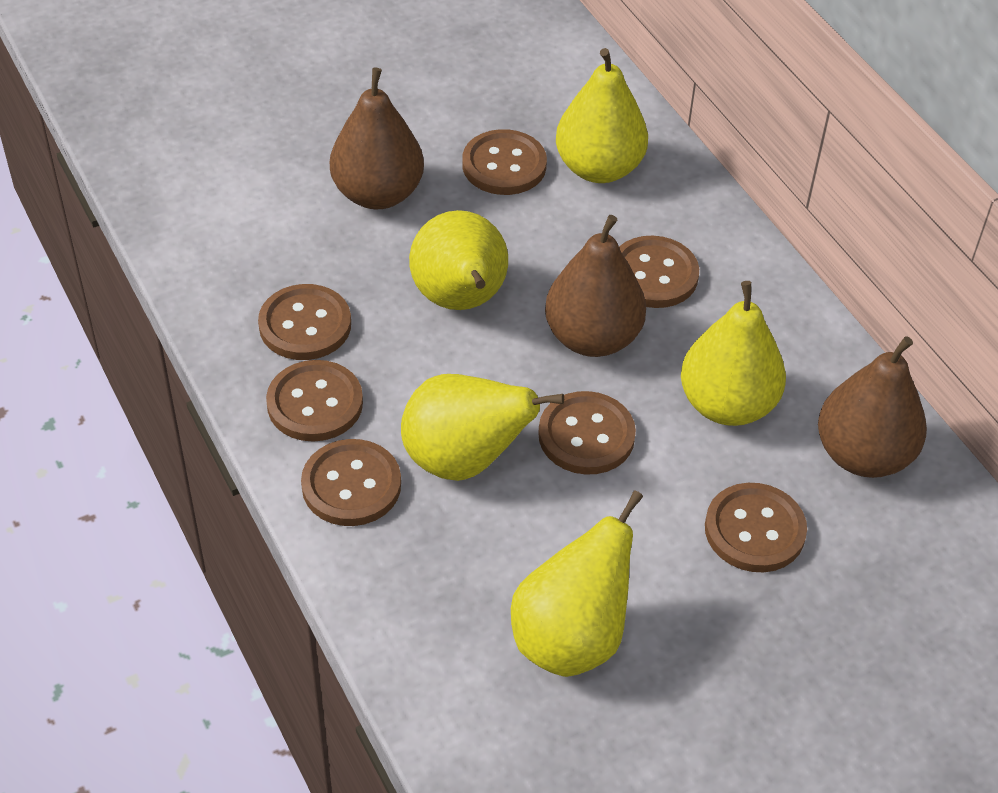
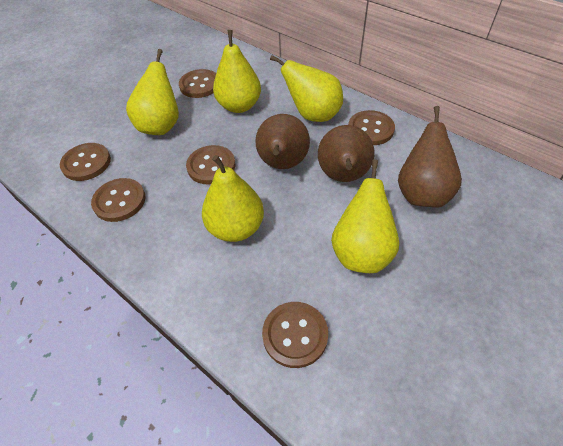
brown button: [258,284,351,360] [266,360,363,442] [301,439,401,526] [462,129,547,195] [538,391,636,475] [619,236,699,308] [705,483,807,572] = 7 -> [60,143,111,181] [91,178,146,222] [179,69,216,98] [186,145,235,185] [262,302,328,368] [348,110,395,145] = 6

